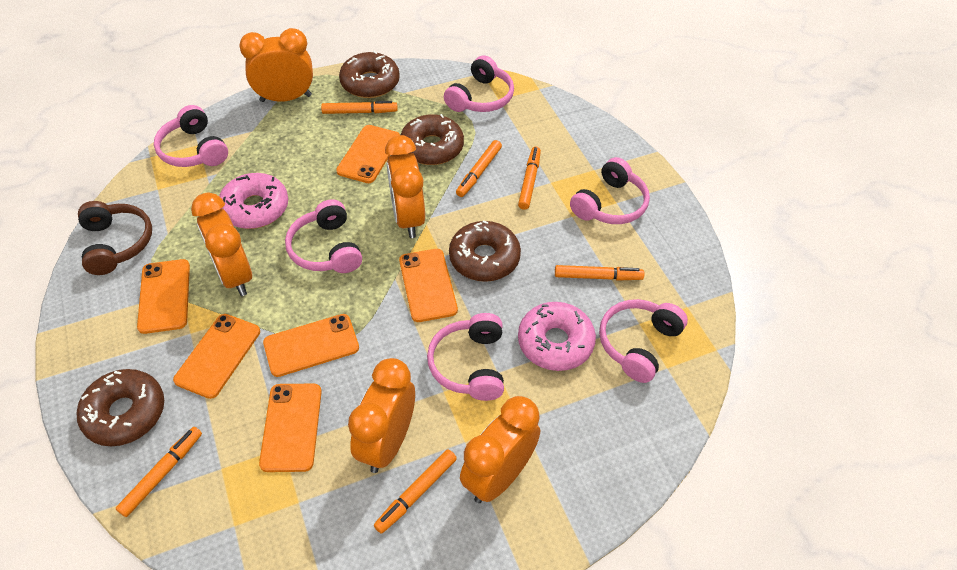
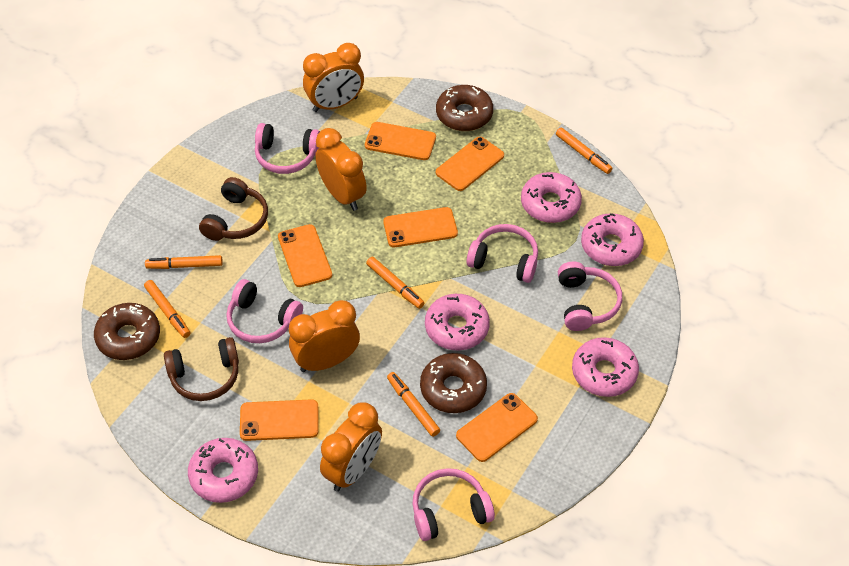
brown donut: [77,369,164,446] [339,51,400,98] [401,114,464,165] [449,220,521,282] = 4 -> [94,303,160,360] [420,353,487,413] [436,85,493,131] = 3
brown headphones: [78,201,152,275] = 1 -> [164,337,239,401] [199,177,268,241] = 2
orange clock: [191,192,252,296] [239,28,313,102] [348,358,415,473] [385,135,425,238] [460,396,540,503] = 5 -> [289,300,360,372] [303,43,364,112] [315,128,367,211] [320,402,382,492] = 4
orange marker: [115,427,202,517] [321,101,398,114] [374,449,457,534] [456,140,502,197] [518,146,541,210] [555,265,644,281] = 6 -> [144,280,190,338] [145,255,223,269] [366,257,424,309] [387,372,440,437] [556,128,612,174] = 5
pink donut: [219,173,288,229] [518,302,596,371] = 2 -> [188,438,258,503] [425,294,490,351] [521,172,582,223] [572,337,639,397] [581,213,644,266] = 5
pink headphones: [154,105,228,167] [285,199,362,273] [427,313,504,401] [444,55,514,112] [570,157,650,224] [599,299,688,383] = 6 -> [226,279,303,343] [255,123,320,174] [412,468,495,541] [467,224,538,283] [558,262,622,331] = 5

